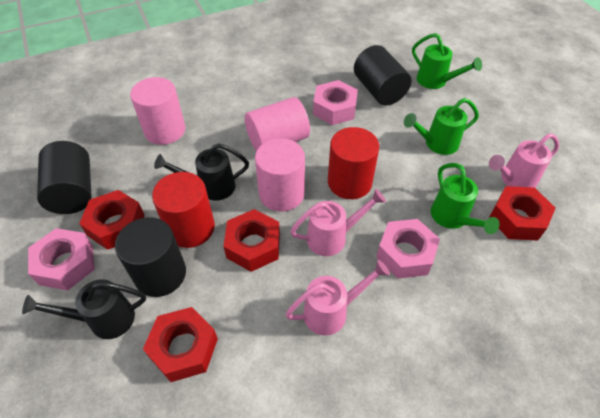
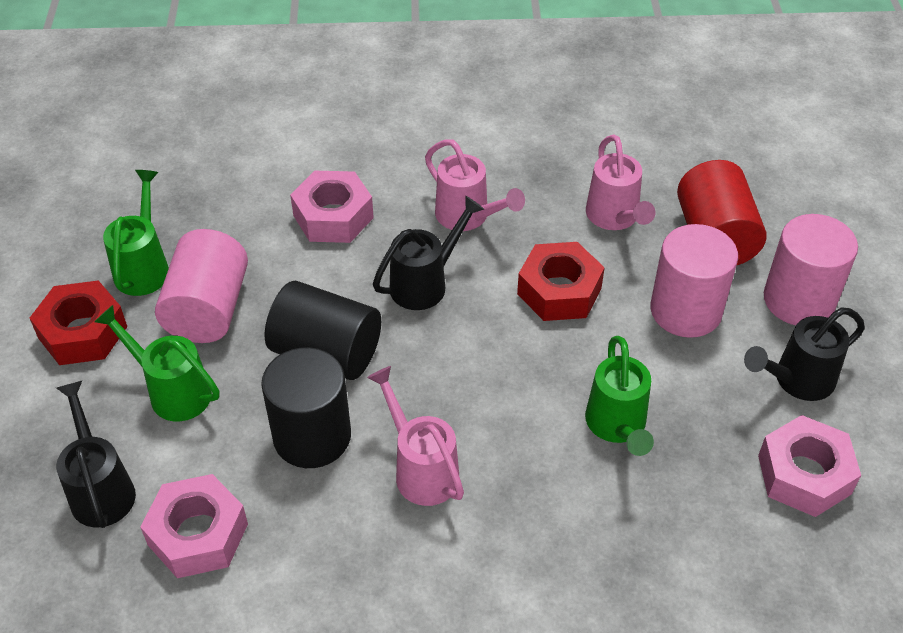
black cylinder: [37,141,92,214] [115,217,186,297] [354,45,411,106] = 3 -> [261,347,351,468] [265,281,381,380] = 2
black watering can: [22,279,146,339] [154,143,249,201] = 2 -> [56,380,136,528] [373,196,484,310] [744,307,865,401] = 3
red cylinder: [152,172,215,248] [328,127,379,199] = 2 -> [677,160,767,265] = 1
red nut: [79,190,145,250] [143,307,218,382] [224,209,280,272] [489,186,556,241] = 4 -> [30,280,127,365] [517,242,605,321] = 2

